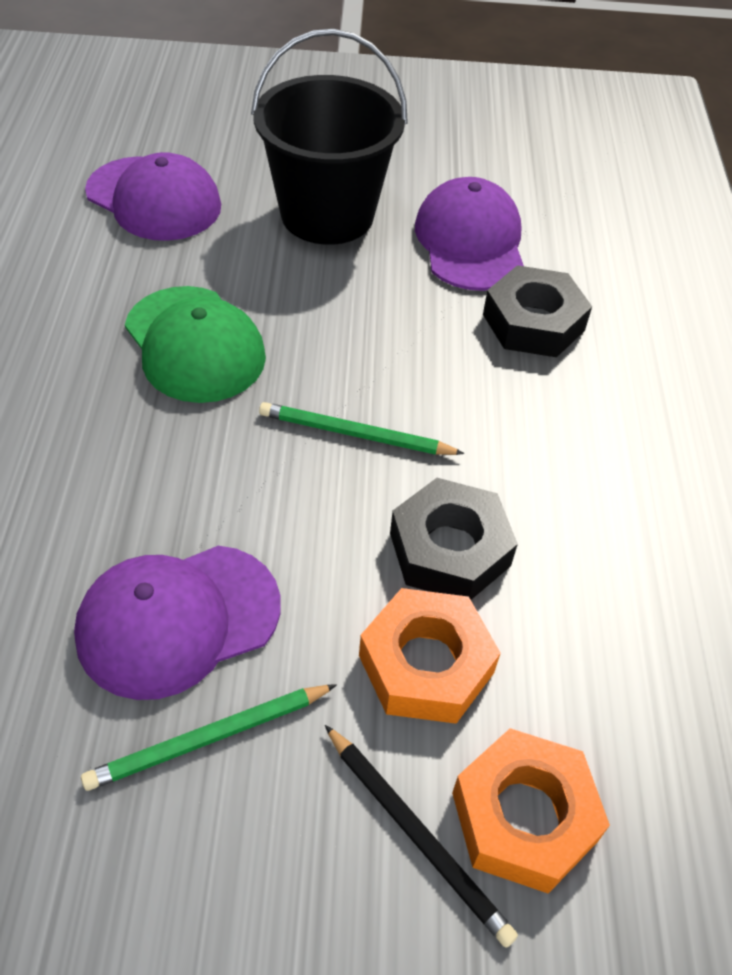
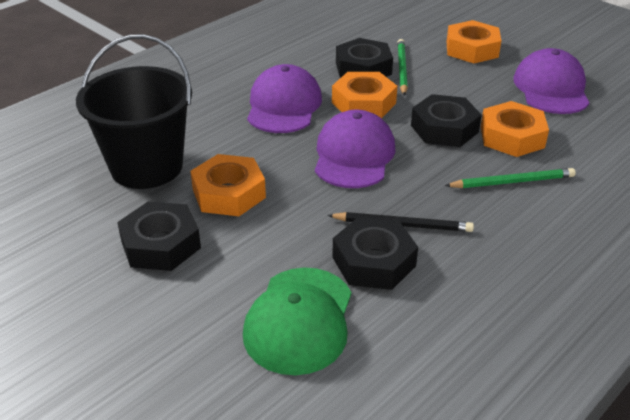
black nut: [390,478,518,600] [483,265,592,357] = 2 -> [117,202,201,271] [332,217,418,290] [336,38,393,78] [411,94,482,147] = 4
orange nut: [359,588,501,724] [452,728,610,894] = 2 -> [190,154,266,216] [332,72,397,118] [447,20,501,63] [481,101,549,157] = 4

